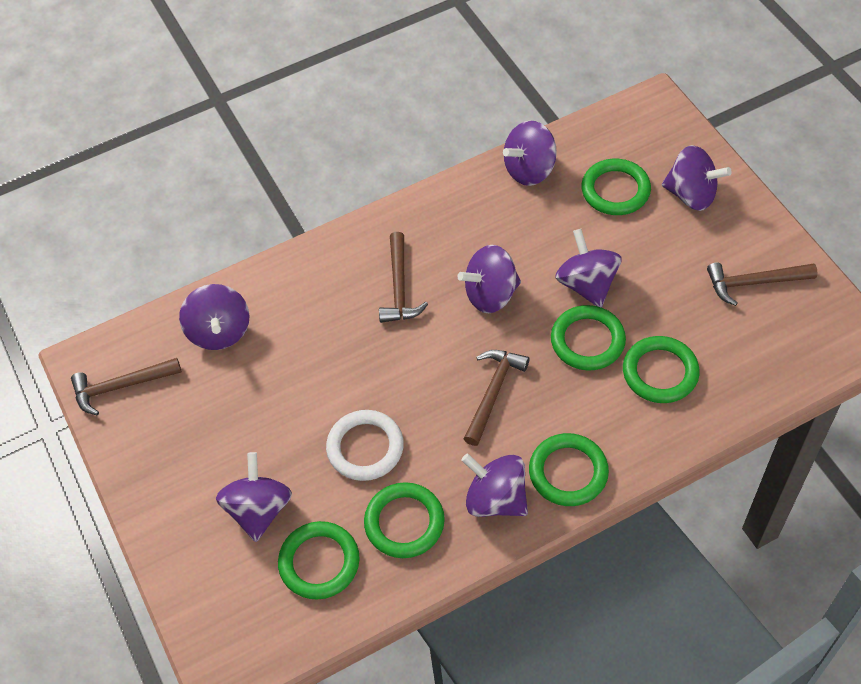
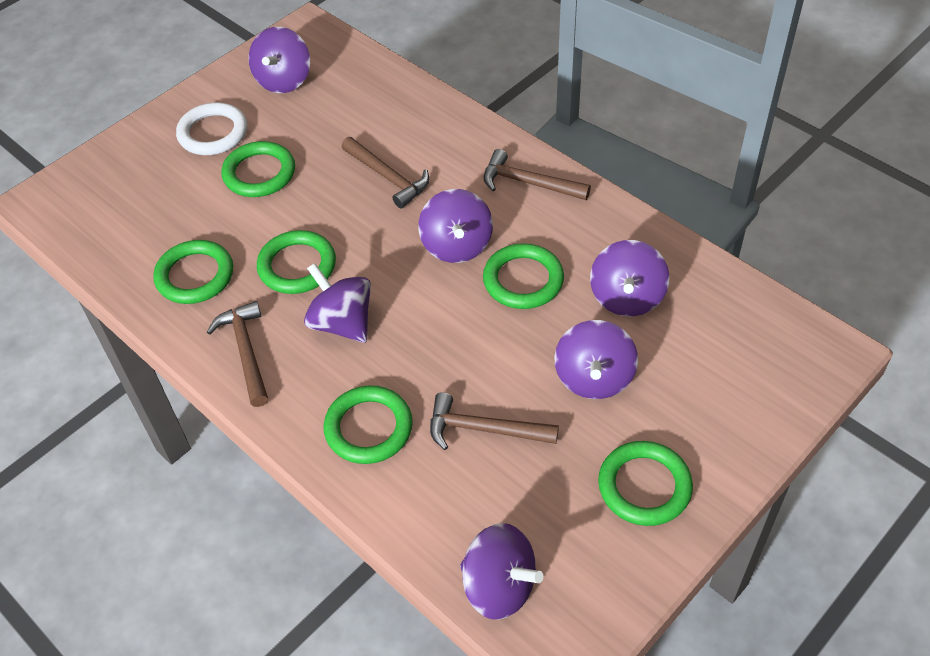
purple spinning top: [179,284,250,350] [216,452,292,542] [457,245,521,313] [461,453,528,517] [503,121,557,186] [555,229,622,307] [662,145,732,211] = 7 -> [248,27,310,93] [304,263,371,343] [418,189,493,263] [460,523,543,620] [554,320,638,399] [590,240,669,316] = 6

